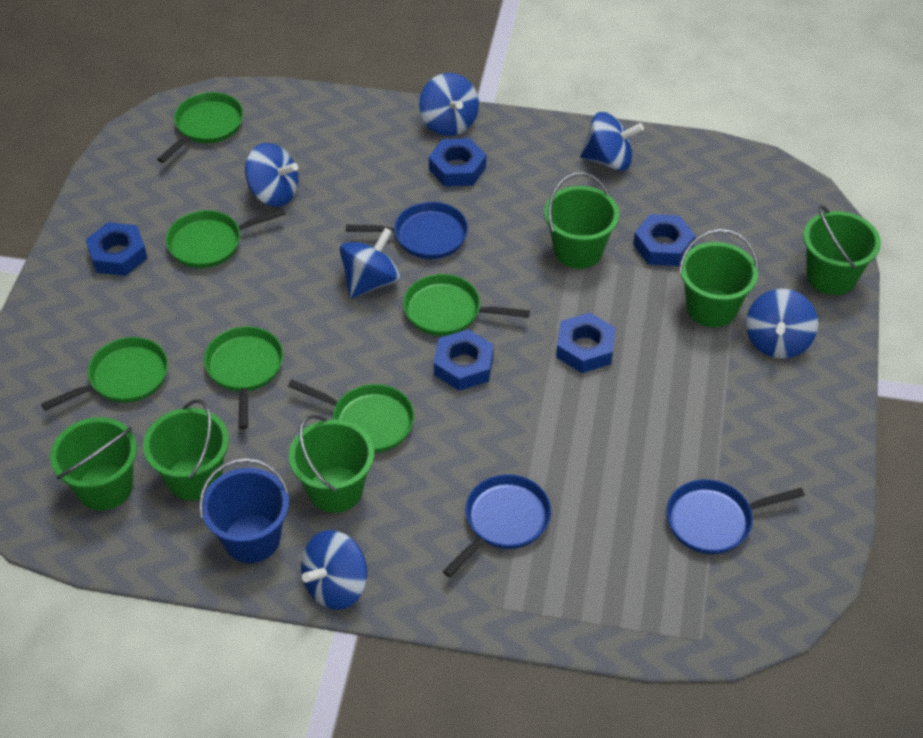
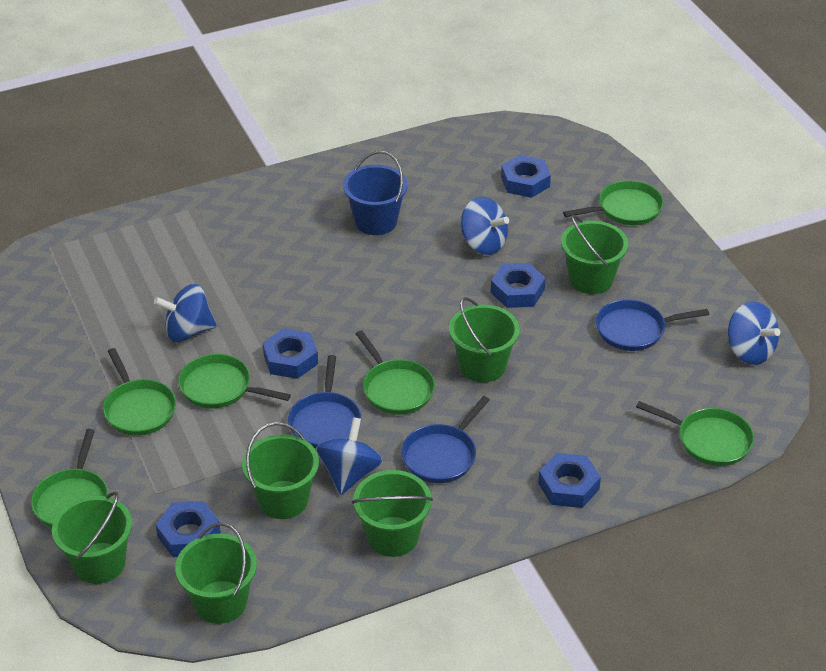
blue spinning top: [245,143,299,207] [301,530,367,610] [340,228,401,298] [419,73,479,136] [580,112,644,171] [746,289,818,359] = 6 -> [154,284,217,342] [316,417,383,495] [461,197,509,255] [728,302,780,365] = 4

